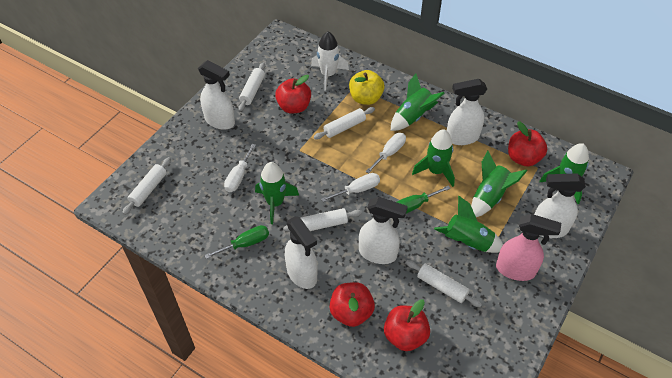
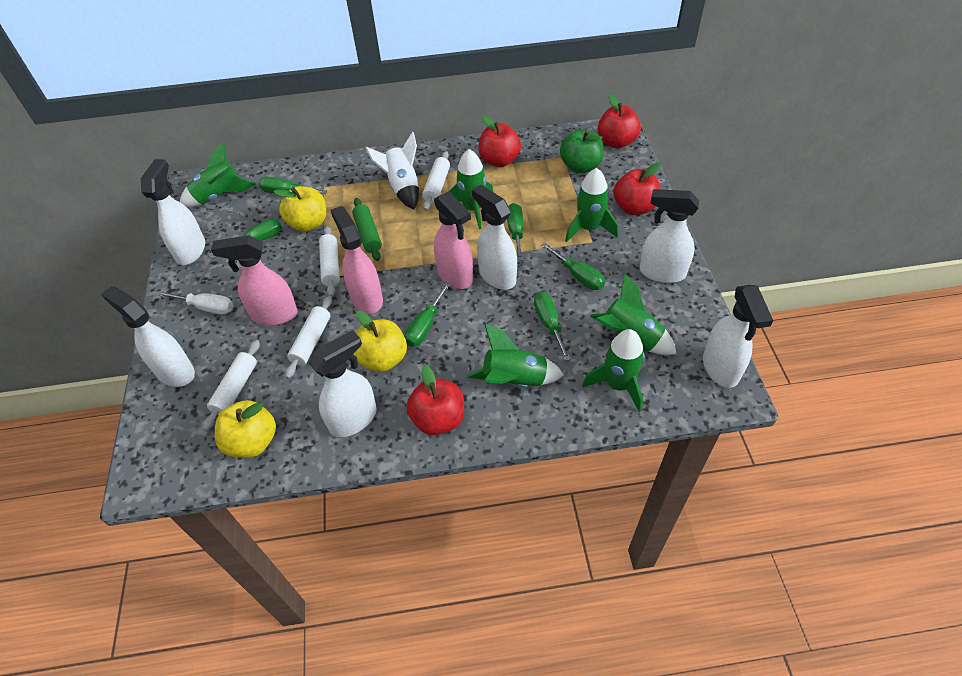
green apple: none = 0 -> [560,129,604,173] = 1
green rolling pin: none = 0 -> [352,198,382,261] = 1
green screwdriver: [204,225,269,259] [397,186,451,214] = 2 -> [210,219,282,259] [259,177,327,194] [405,282,450,346] [507,203,523,261] [534,292,571,361] [541,243,605,290] = 6
pink spray bottle: [496,214,561,281] = 1 -> [211,235,298,326] [331,206,383,314] [434,191,473,289] = 3
white rolling pin: [122,157,171,215] [238,62,265,112] [283,208,362,232] [314,107,375,140] [406,260,482,307] = 5 -> [203,340,260,431] [285,296,332,379] [319,226,340,297] [422,151,450,211] = 4
white screwdriver: [224,144,256,192] [321,173,380,202] [365,133,406,174] = 3 -> [157,291,234,314] = 1
white spray bottle: [198,60,235,130] [285,216,317,289] [359,197,408,264] [447,79,487,145] [534,173,586,238] = 5 -> [101,286,195,387] [141,159,205,265] [308,330,377,437] [472,185,517,290] [640,189,699,283] [703,285,773,388] = 6
yellow apple: [349,70,385,105] = 1 -> [215,400,276,458] [273,186,326,232] [353,310,407,372] = 3

